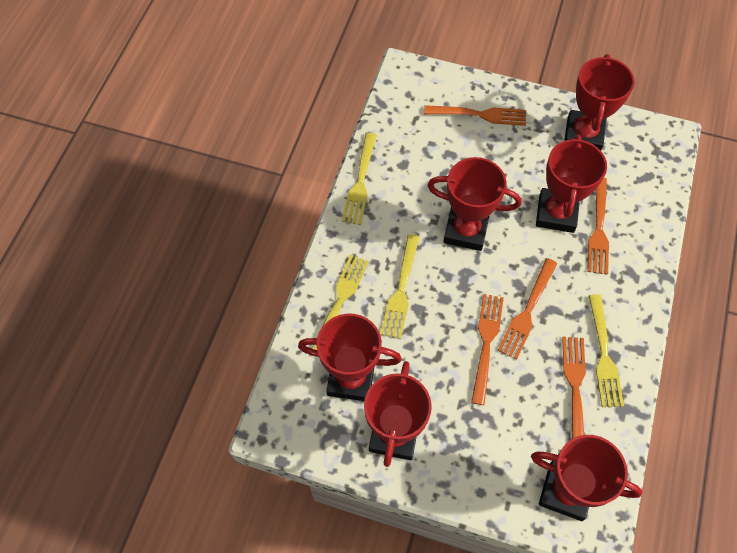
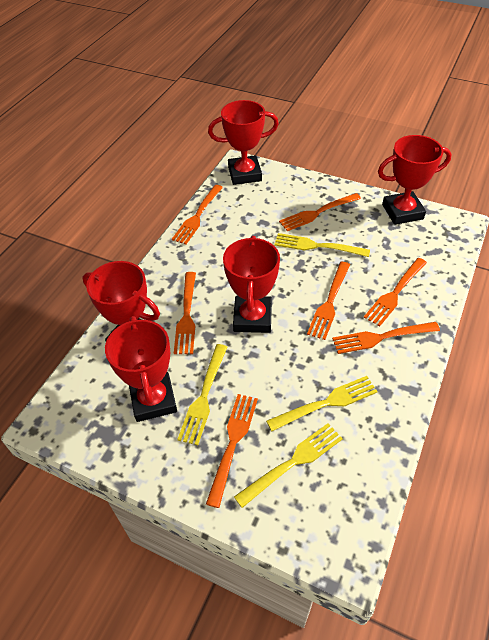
orange fork: [424,105,526,126] [471,294,504,405] [497,258,557,360] [562,337,586,439] [587,178,609,275] = 5 -> [172,185,223,244] [174,272,196,354] [206,394,258,508] [279,193,361,231] [307,262,350,340] [332,322,440,354] [364,258,427,326] = 7
red trophy: [298,314,402,401] [364,361,432,467] [427,157,521,251] [531,435,643,521] [536,134,607,233] [564,54,635,151] = 6 -> [82,261,160,341] [105,316,177,422] [208,100,279,185] [223,236,280,333] [378,135,452,225] = 5

